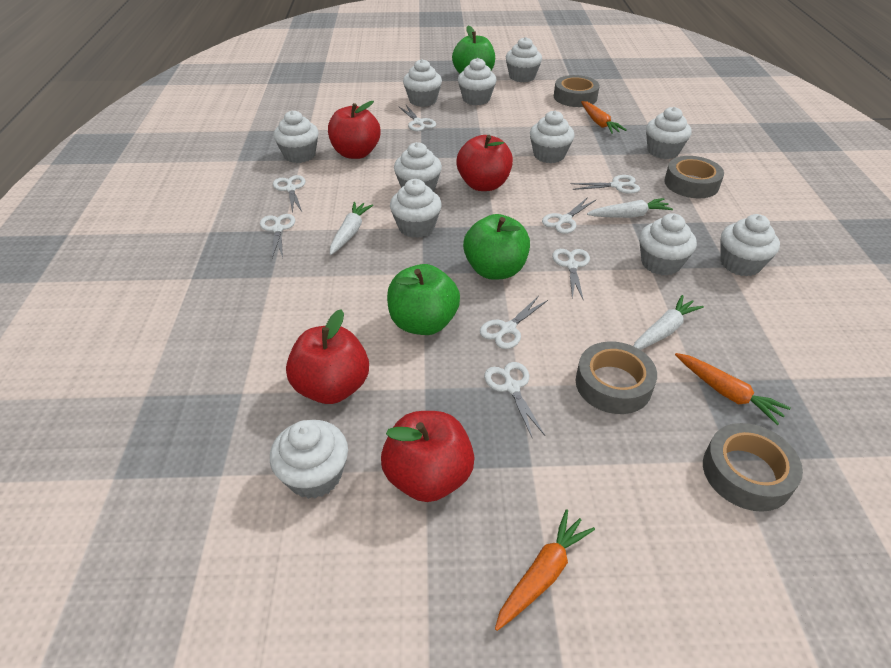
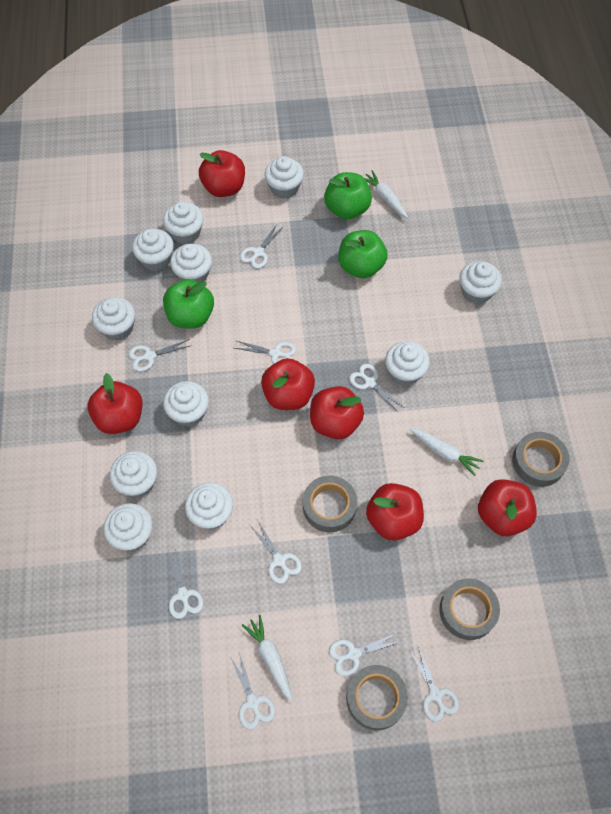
orange carrot: [495,509,595,631] [581,101,626,134] [675,353,791,425] = 3 -> none = 0
red apple: [286,309,369,404] [328,101,381,159] [381,411,475,502] [456,135,513,191] = 4 -> [87,373,143,434] [199,150,245,197] [261,358,315,410] [310,386,364,439] [366,483,424,541] [478,479,537,536] = 6
white scissors: [260,214,295,258] [273,175,305,213] [399,105,436,131] [480,296,548,349] [484,362,545,437] [542,197,596,234] [552,249,590,301] [570,175,640,194] = 8 -> [129,339,190,372] [166,551,203,619] [231,653,275,729] [234,340,296,364] [240,224,284,269] [250,519,302,584] [329,633,403,676] [349,364,405,413] [409,646,459,722] = 9

